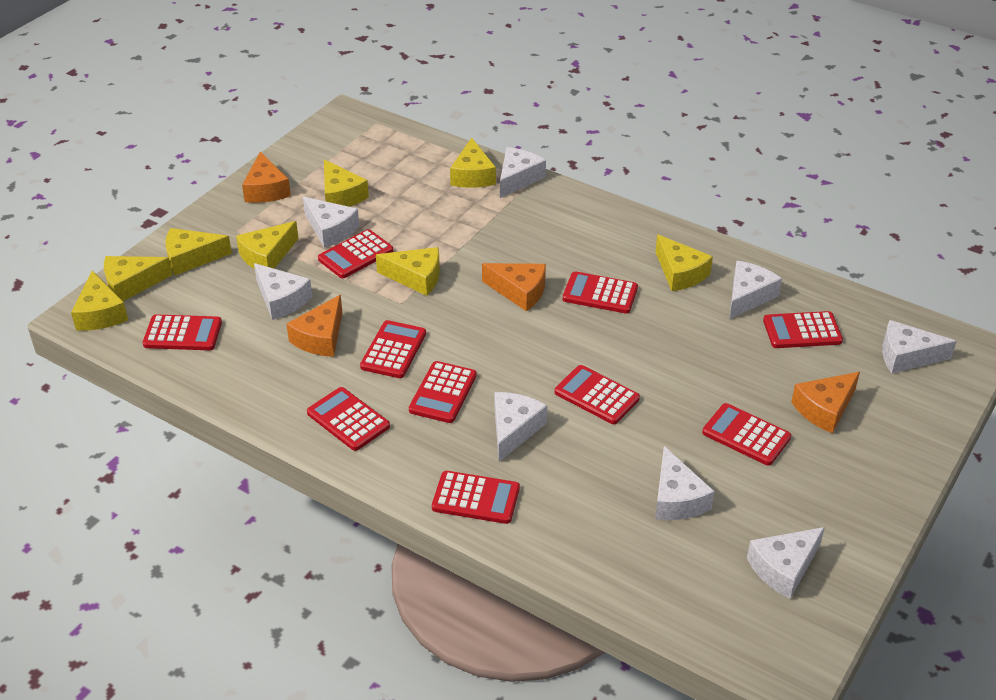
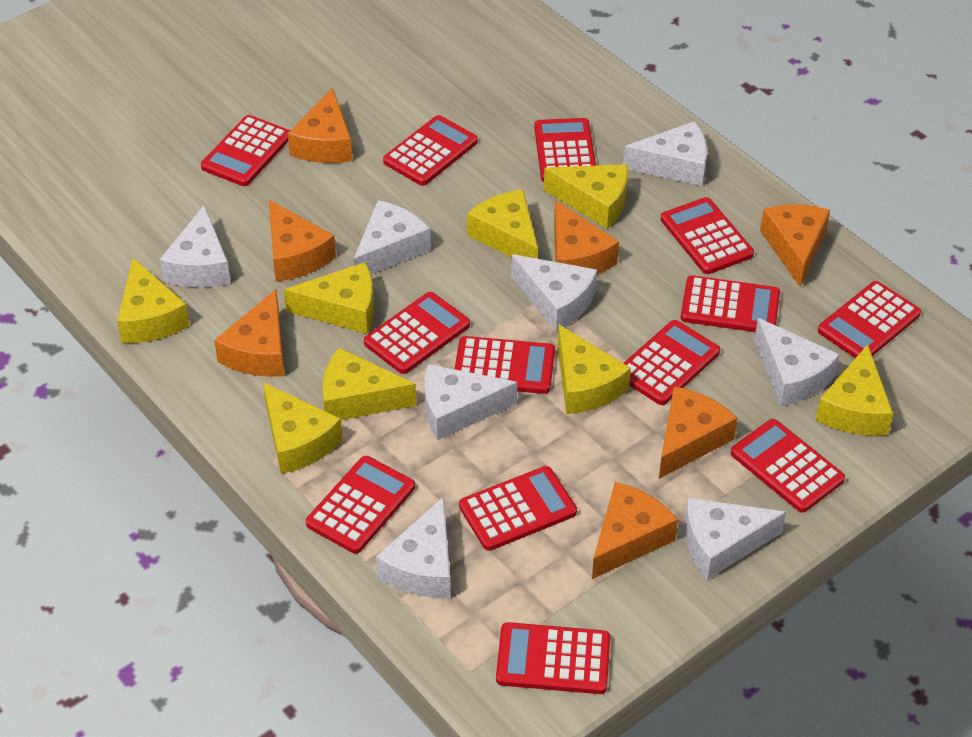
orange cheese: [242,152,291,203] [287,295,343,357] [482,263,546,311] [791,372,860,433] = 4 -> [214,289,284,377] [269,200,336,281] [288,87,352,163] [554,200,619,275] [592,482,678,579] [659,386,738,479] [760,205,830,287] = 7
red calculator: [143,314,222,350] [307,387,390,451] [318,229,393,278] [360,320,426,378] [409,361,477,423] [432,471,520,524] [555,365,640,424] [563,271,638,314] [702,403,791,465] [763,311,843,348] = 10 -> [201,115,290,186] [306,456,415,554] [364,292,470,374] [383,115,478,186] [455,336,555,394] [459,466,577,551] [496,622,610,694] [534,118,596,182] [624,320,720,405] [661,197,754,274] [681,275,780,332] [731,419,845,513] [818,281,921,358] = 13

